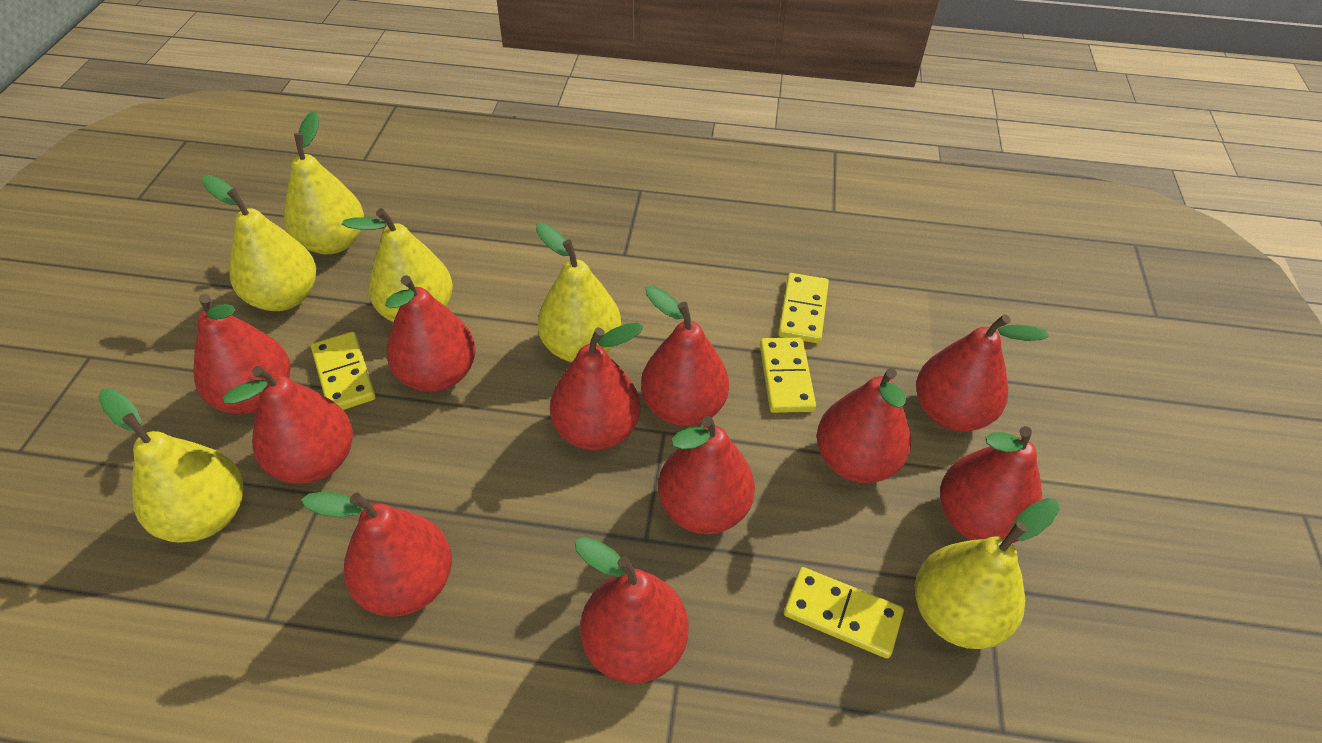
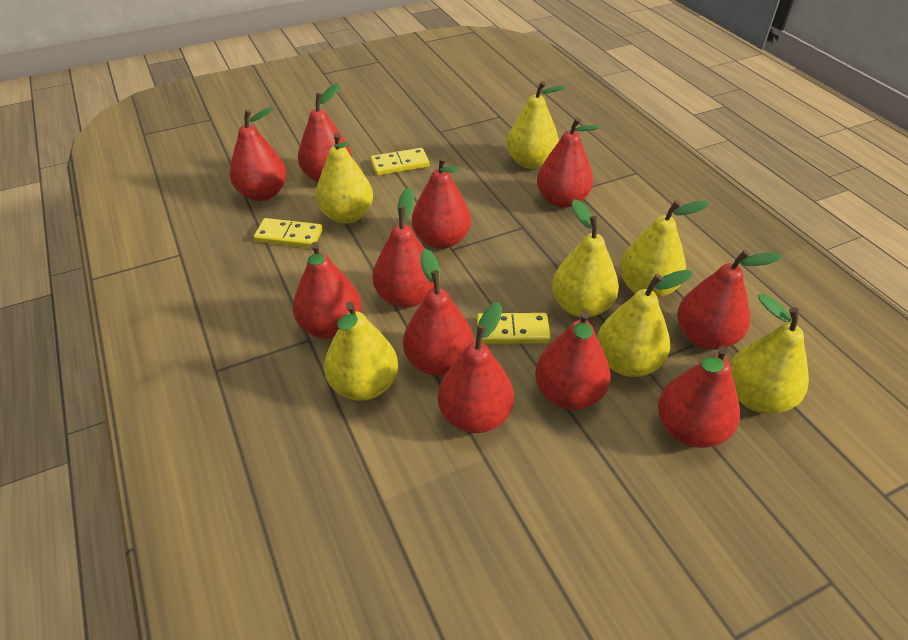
yellow domino: [311,332,376,410] [760,337,816,413] [778,273,829,343] [784,567,904,659] = 4 -> [254,218,323,248] [370,148,430,176] [477,313,551,344] = 3
yellow pear: [98,388,243,543] [202,175,316,311] [284,111,364,254] [342,208,453,322] [536,223,621,362] [915,498,1060,649] = 6 -> [315,132,373,224] [324,302,398,401] [507,81,566,169] [552,199,619,317] [597,270,693,377] [620,200,710,298] [730,294,809,414] = 7

